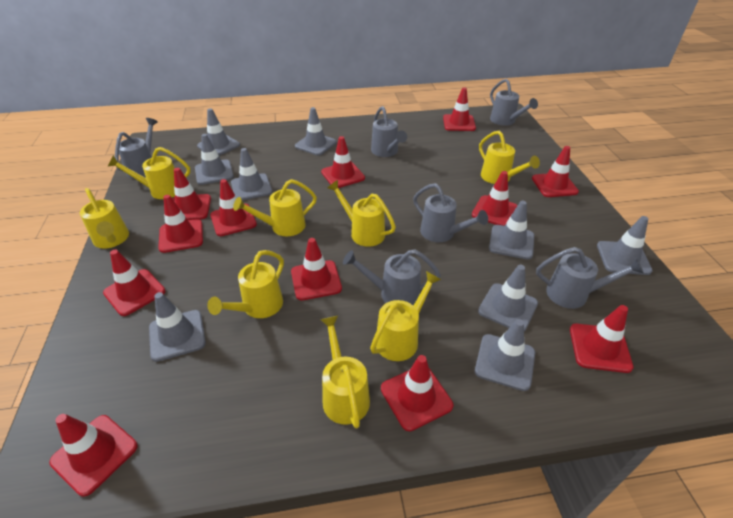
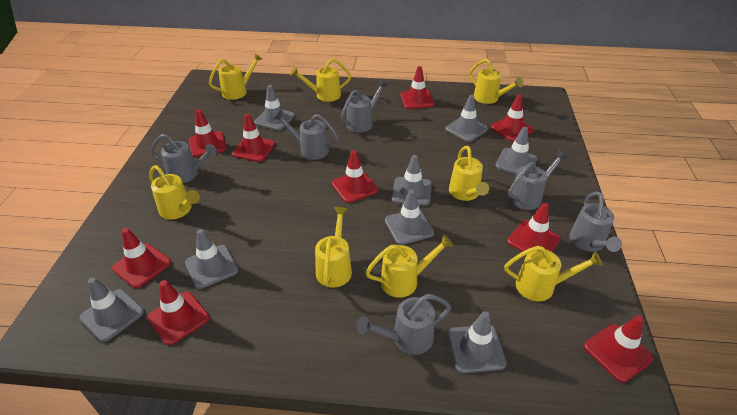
grey traffic cone: [149,292,206,362] [195,134,234,185] [197,108,240,156] [231,148,272,200] [295,107,336,156] [475,319,535,391] [478,265,538,331] [489,201,534,260] [597,216,653,275] = 9 -> [79,277,144,342] [185,229,238,289] [254,85,295,131] [385,189,434,245] [392,155,432,206] [445,94,488,142] [448,311,507,374] [495,127,537,174] = 8
red traffic cone: [49,414,138,496] [103,250,165,316] [158,195,203,253] [173,168,211,220] [210,179,257,236] [291,238,342,300] [321,136,365,188] [381,355,453,431] [443,87,476,131] [472,171,518,226] [532,146,579,197] [570,305,633,373] = 12 -> [112,228,171,288] [147,280,210,345] [189,109,226,157] [232,114,275,162] [332,150,378,203] [400,66,435,109] [491,94,534,142] [507,203,561,252] [584,315,654,383] = 9

